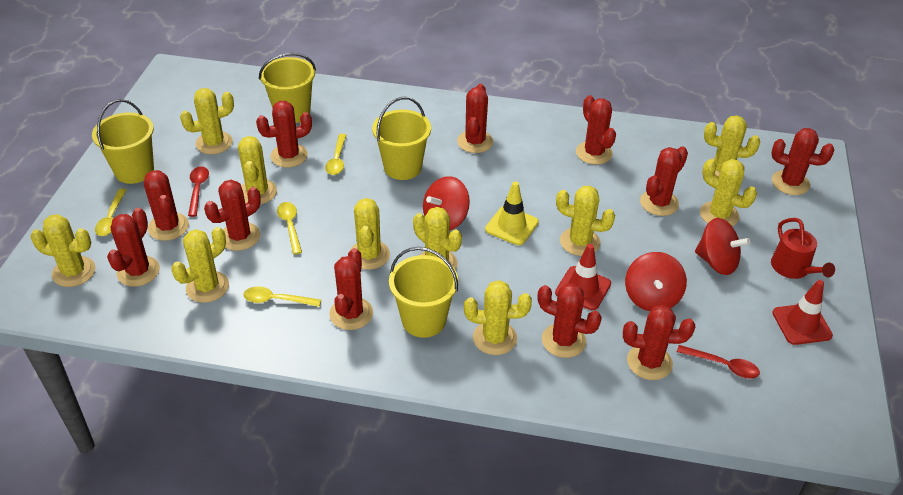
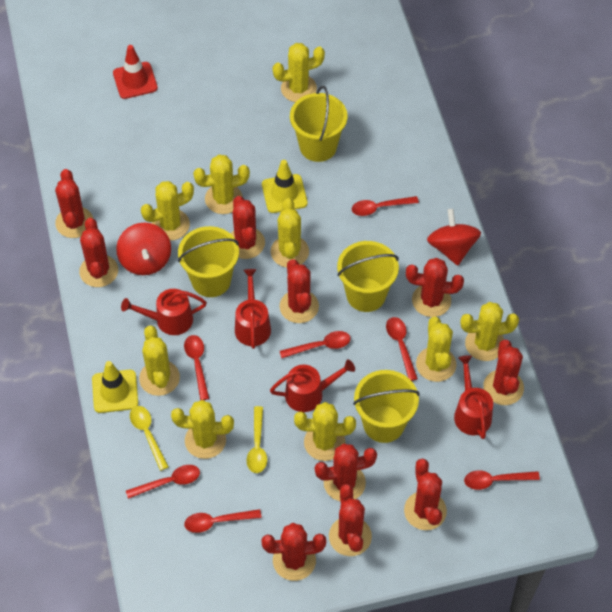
red cactus: [107,208,160,287] [144,170,189,241] [204,180,261,251] [256,101,312,167] [329,248,373,330] [457,84,493,153] [537,283,602,358] [576,95,616,165] [623,305,695,380] [640,146,688,216] [771,128,834,195] = 11 -> [55,169,93,238] [79,218,118,287] [230,196,265,259] [261,523,326,581] [279,259,319,323] [315,443,377,501] [329,484,372,556] [404,459,447,530] [406,258,464,317] [483,340,524,405] = 10
red spinning top: [423,176,470,230] [625,252,687,311] [695,218,751,275] = 3 -> [116,223,171,275] [427,209,481,266] = 2
red spoon: [188,166,209,217] [677,345,760,379] = 2 -> [126,465,200,499] [184,335,209,400] [184,509,262,533] [280,331,351,358] [352,196,419,216] [386,317,418,381] [464,471,540,490] = 7
red traffic cone: [555,244,611,310] [772,280,833,345] = 2 -> [113,45,158,99] = 1
red watering can: [771,218,835,279] = 1 -> [121,289,207,335] [235,269,271,349] [270,359,355,412] [454,355,493,439] = 4
yellow cactus: [31,214,95,287] [171,227,229,303] [180,88,234,154] [238,136,277,204] [350,198,390,270] [413,207,462,270] [464,280,532,355] [556,186,615,256] [700,159,757,226] [704,115,760,176] = 10 -> [139,325,180,396] [141,181,194,241] [171,400,234,459] [193,155,250,214] [271,198,309,268] [273,43,325,102] [294,402,356,461] [416,317,457,382] [460,302,519,361] = 9
yellow spoon: [95,189,127,236] [243,287,321,307] [277,202,302,255] [325,134,347,175] = 4 -> [130,406,168,471] [247,406,267,473] = 2
yellow traffic cone: [485,181,539,245] = 1 -> [92,361,138,413] [262,160,308,213] = 2

